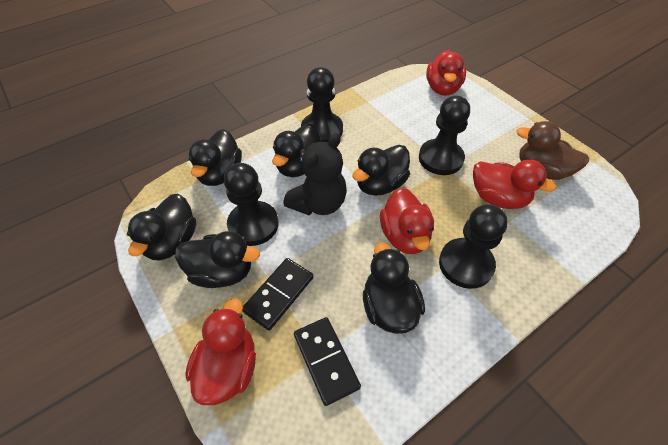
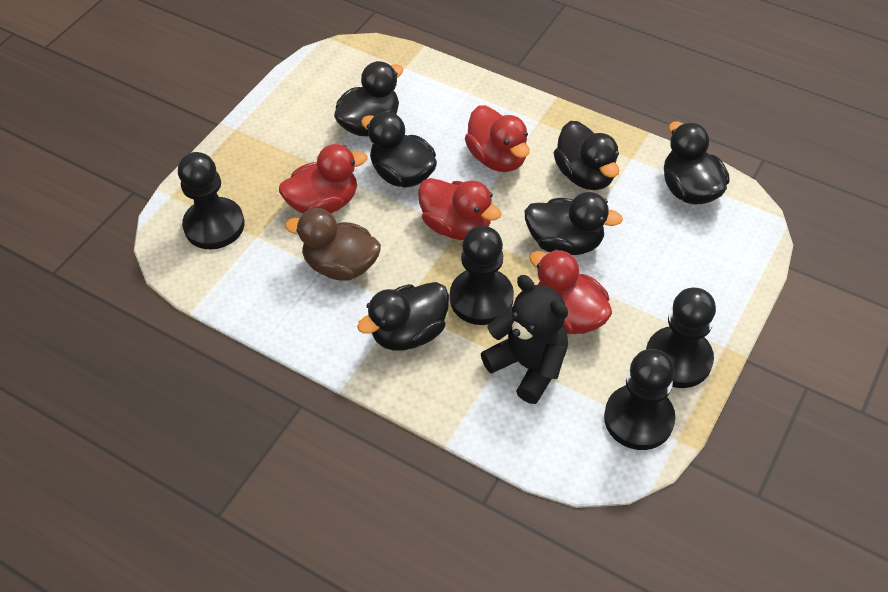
black domino: [243,258,313,331] [294,317,361,406] = 2 -> none = 0

